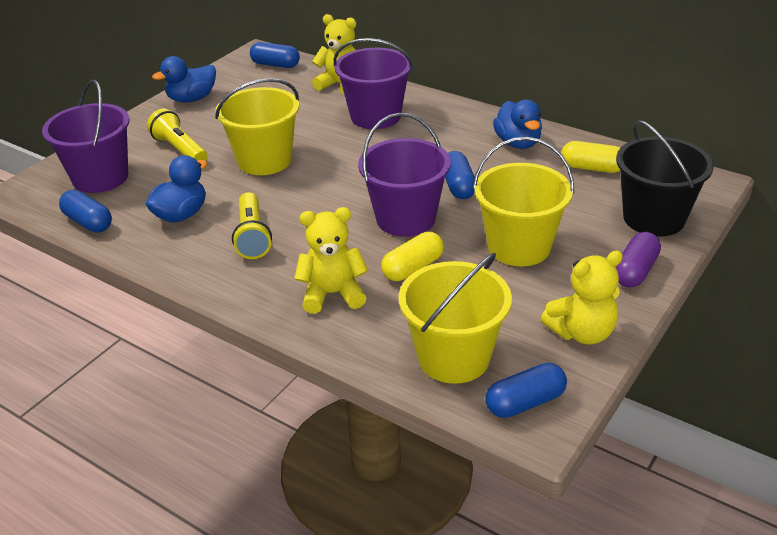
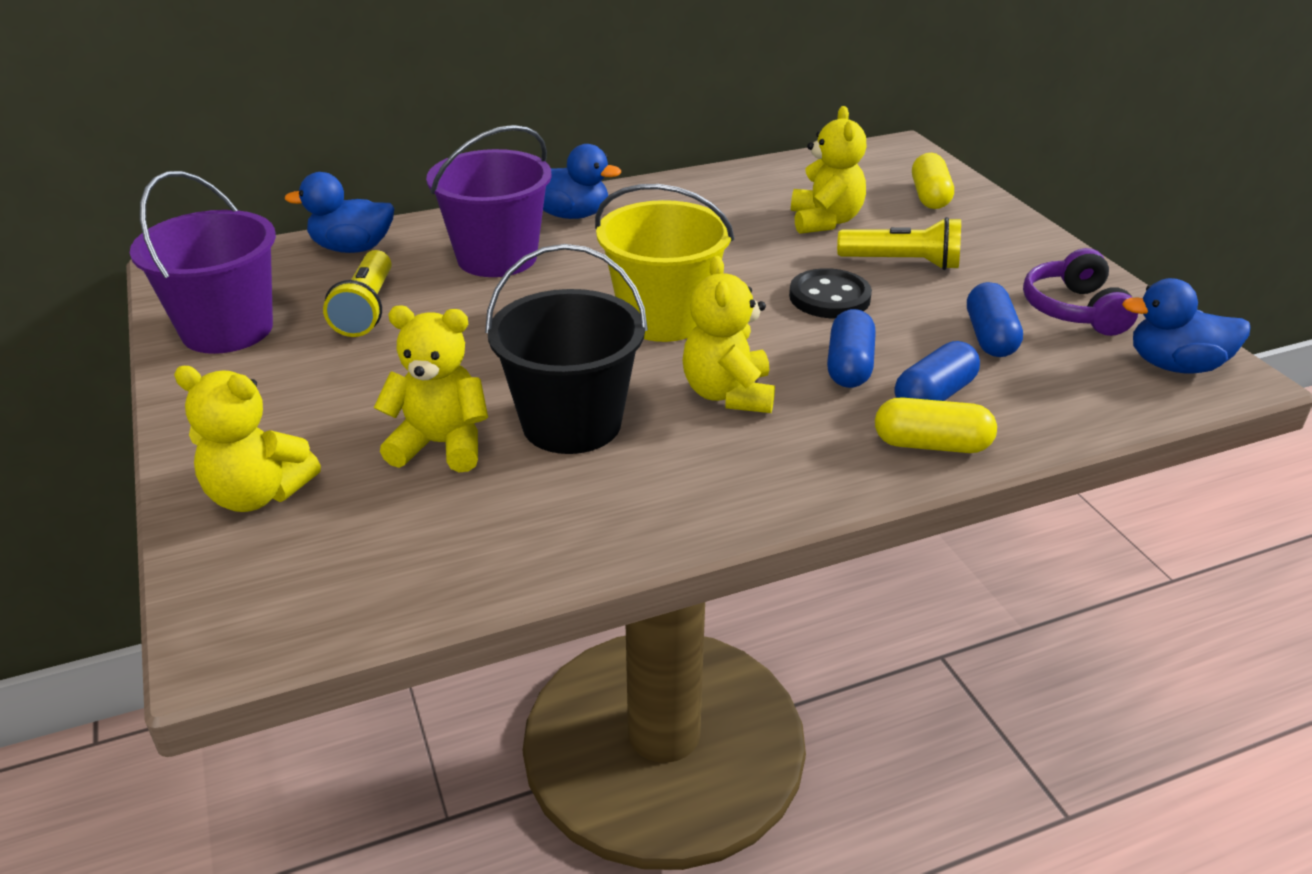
black button: none = 0 -> [789,268,872,318] = 1
blue capsule: [59,190,112,233] [250,42,300,68] [445,151,475,199] [485,363,567,418] = 4 -> [827,309,876,388] [895,341,980,401] [967,282,1023,357] = 3
purple bucket: [42,80,130,193] [334,38,413,129] [358,113,451,237] = 3 -> [130,171,276,354] [426,125,552,277] = 2
purple capsule: [616,232,661,287] = 1 -> none = 0
purple headphones: none = 0 -> [1023,248,1138,336] = 1
yellow bucket: [215,78,299,175] [399,253,512,384] [473,137,574,266] = 3 -> [595,184,734,342] = 1
yellow teddy bear: [294,207,368,314] [312,14,356,95] [541,250,623,345] = 3 -> [174,366,321,512] [374,306,488,472] [682,256,775,413] [791,106,867,234] = 4

